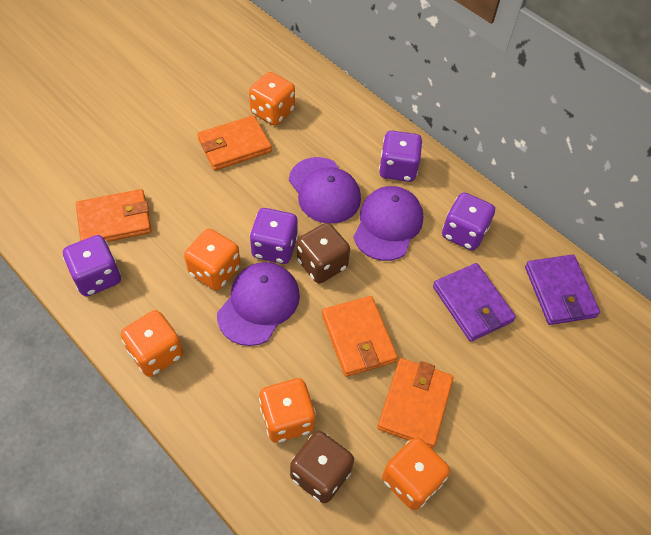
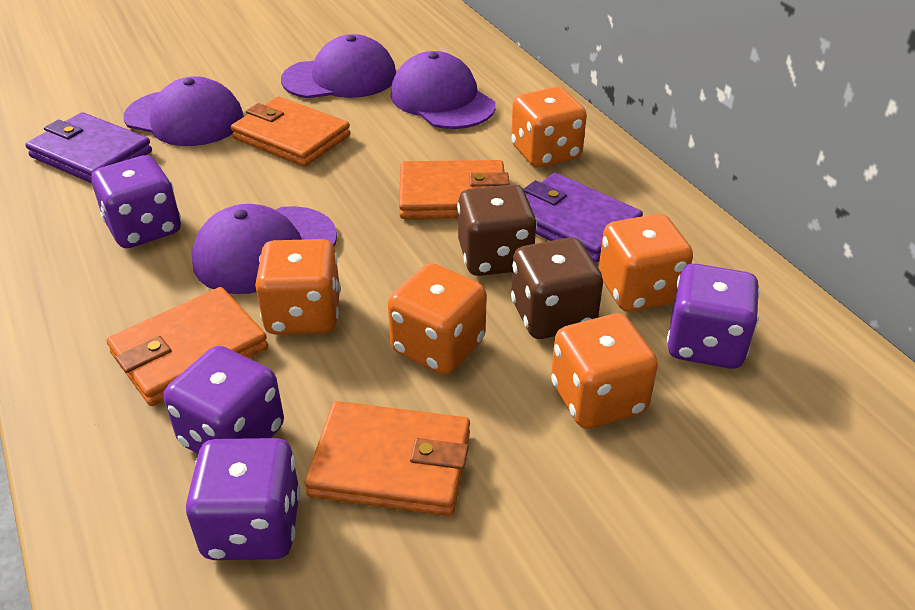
purple cap: [217,262,300,346] [289,157,361,224] [353,186,423,261] = 3 -> [124,76,244,146] [192,204,337,294] [281,34,396,98] [390,51,496,129] = 4

